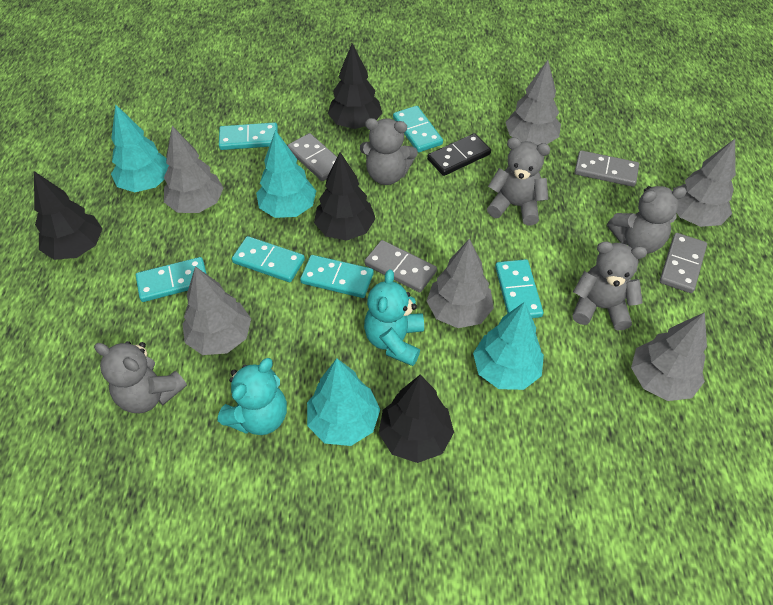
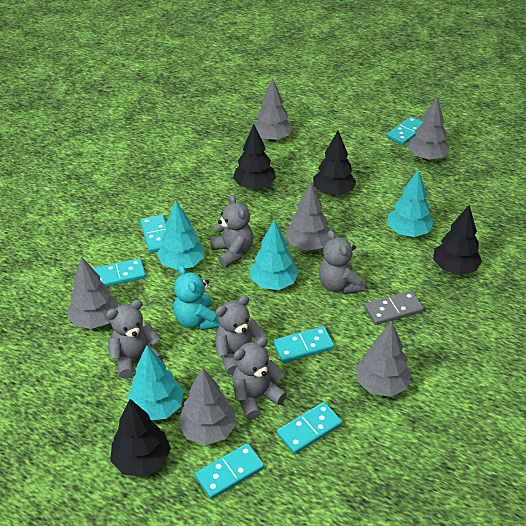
black domino: [427,133,491,176] = 1 -> none = 0
grey domino: [287,133,337,181] [365,240,437,292] [575,150,639,187] [660,233,707,293] = 4 -> [364,291,423,325] = 1
turquoise teddy bear: [217,358,287,435] [364,269,424,366] = 2 -> [173,265,220,330] = 1

